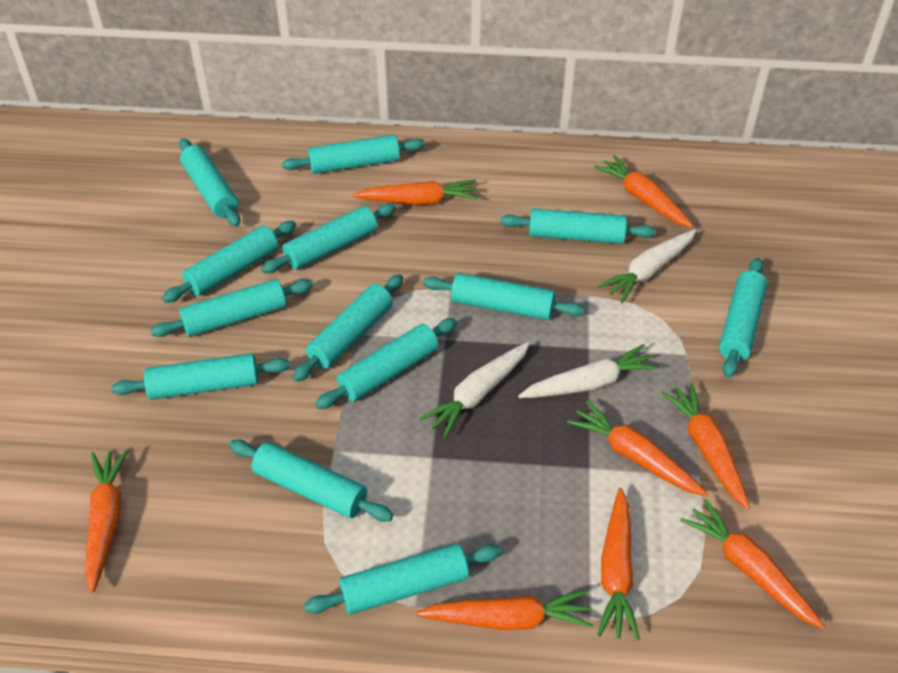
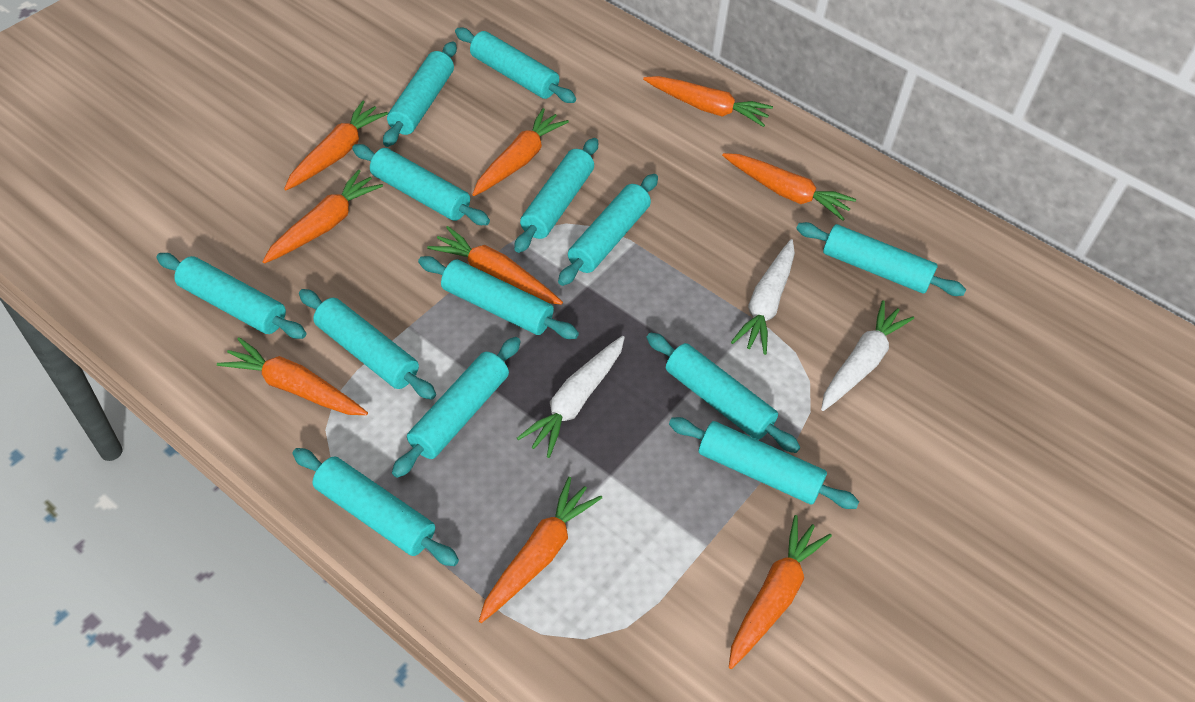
orange carrot: [85,449,129,593] [352,180,478,205] [416,590,593,630] [567,400,708,496] [594,155,693,228] [597,488,640,640] [661,383,750,509] [680,499,825,629] = 8 -> [217,337,368,415] [262,170,383,264] [284,101,388,190] [427,226,563,305] [472,108,569,196] [479,477,602,623] [643,76,773,127] [722,153,856,221] [729,515,832,669] = 9

